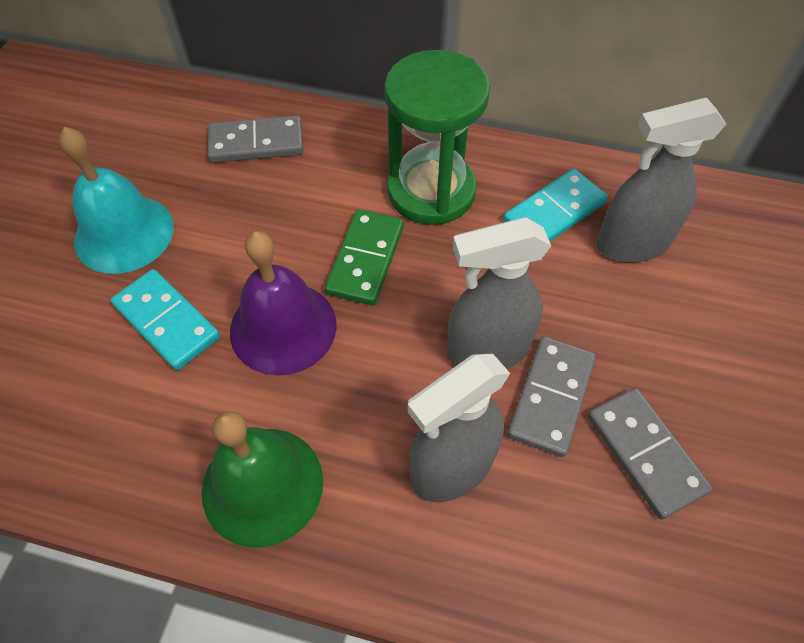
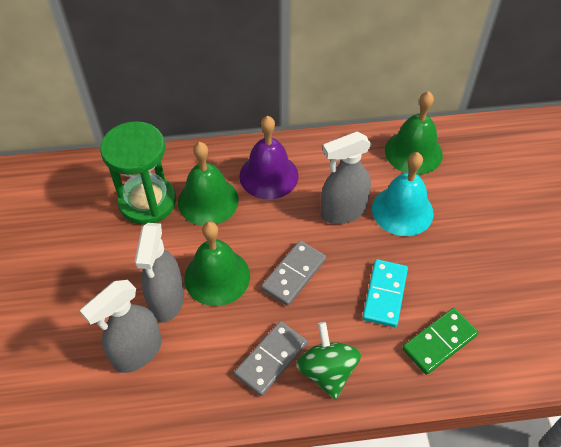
green bell: [201,411,323,548] = 1 -> [178,142,239,226] [185,222,250,306] [385,91,443,175] = 3
green spinning top: none = 0 -> [296,322,361,400] = 1
grey domino: [208,116,304,163] [508,336,596,457] [588,388,712,520] = 3 -> [234,321,307,396] [261,240,326,306] = 2
turquoise domino: [111,269,220,370] [503,169,608,242] = 2 -> [362,259,408,327] = 1

